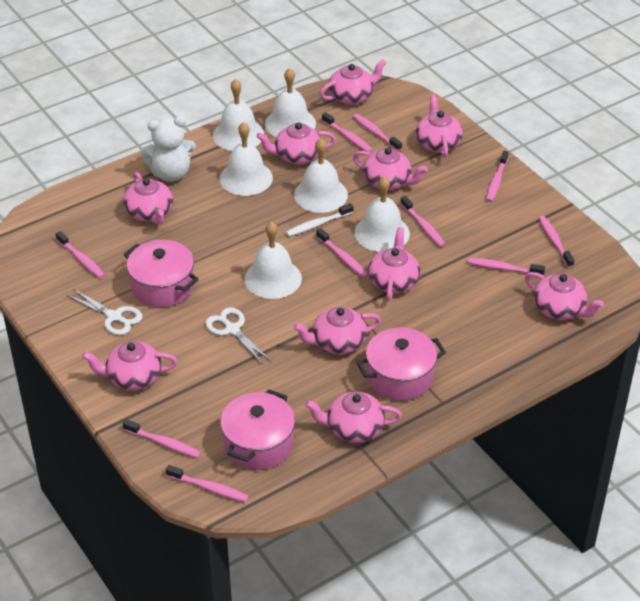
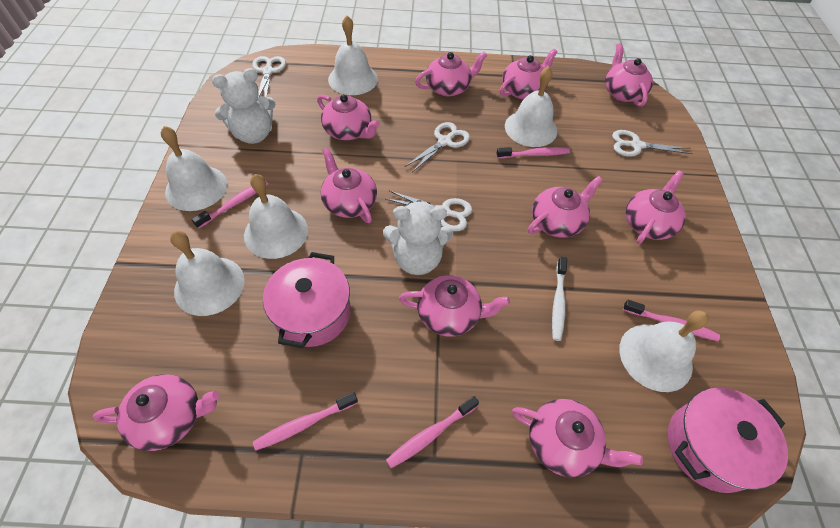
pink pot: [123,240,199,307] [220,389,295,470] [356,327,446,401] = 3 -> [263,252,351,348] [668,388,788,493] = 2
pink toothbrush: [56,231,105,278] [123,419,201,458] [166,465,249,502] [316,228,368,277] [322,112,373,152] [353,114,402,151] [400,196,445,247] [468,258,545,275] [486,151,509,202] [539,216,574,268] = 10 -> [191,180,268,229] [253,392,358,451] [386,396,479,468] [496,147,570,159] [623,300,720,341] = 5
white scissors: [67,289,143,335] [205,308,271,365] = 2 -> [252,56,286,97] [386,191,472,231] [405,122,470,172] [612,130,693,157] = 4
white teddy bear: [140,116,196,182] = 1 -> [212,68,276,144] [383,200,453,275] = 2

